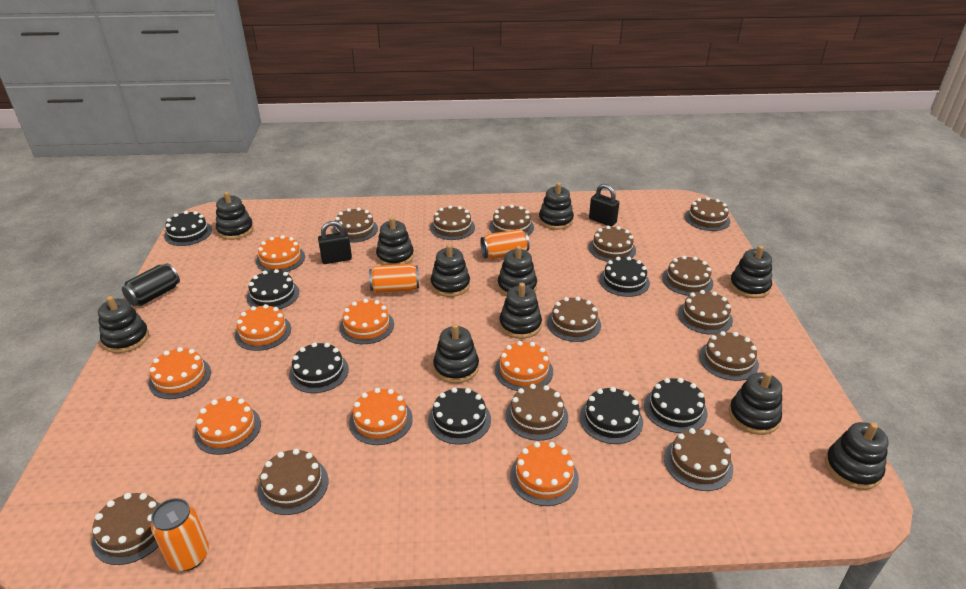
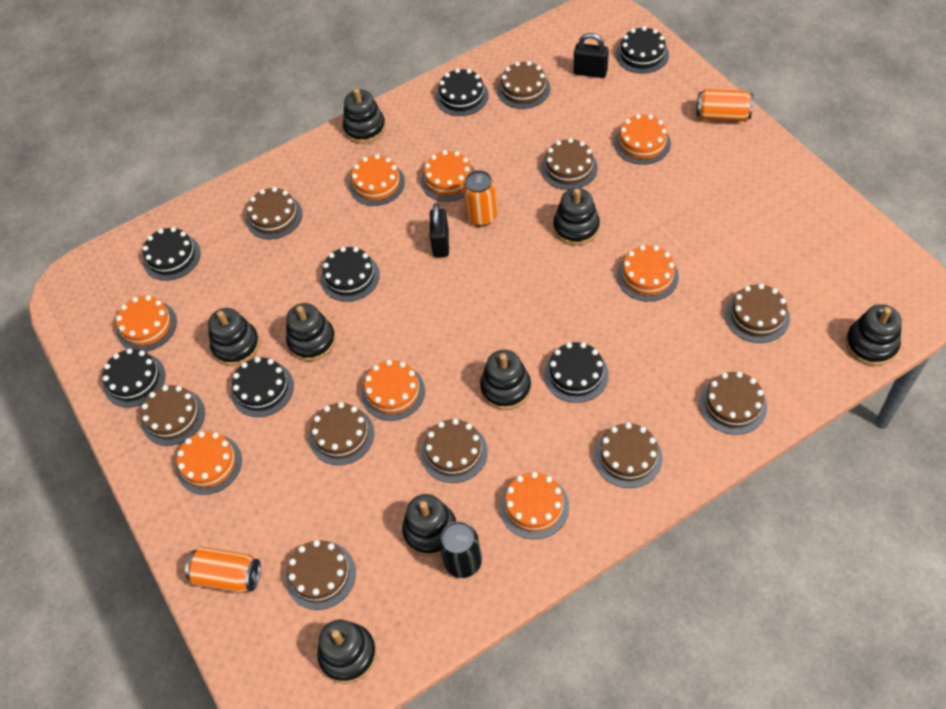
black stacking toy: [98,296,149,353] [216,192,254,240] [376,217,414,265] [431,244,470,297] [433,324,479,383] [498,246,537,296] [499,283,542,339] [539,182,574,230] [729,371,782,435] [730,245,772,298] [825,422,889,490] = 11 -> [208,308,260,366] [286,303,336,361] [317,620,377,684] [343,89,386,144] [402,494,456,556] [480,350,531,410] [553,188,600,245] [846,304,902,366] = 8
brown cake: [92,493,161,565] [257,449,328,515] [332,208,378,243] [430,205,475,240] [489,205,534,235] [505,384,568,441] [547,297,601,342] [589,226,636,262] [662,256,713,296] [664,428,733,491] [678,290,733,335] [685,197,730,231] [699,331,759,381] = 13 -> [141,385,205,446] [246,187,302,239] [285,540,356,610] [309,402,374,465] [421,419,488,483] [497,61,550,109] [541,138,598,190] [594,423,663,488] [699,372,767,435] [725,284,790,343] = 10

